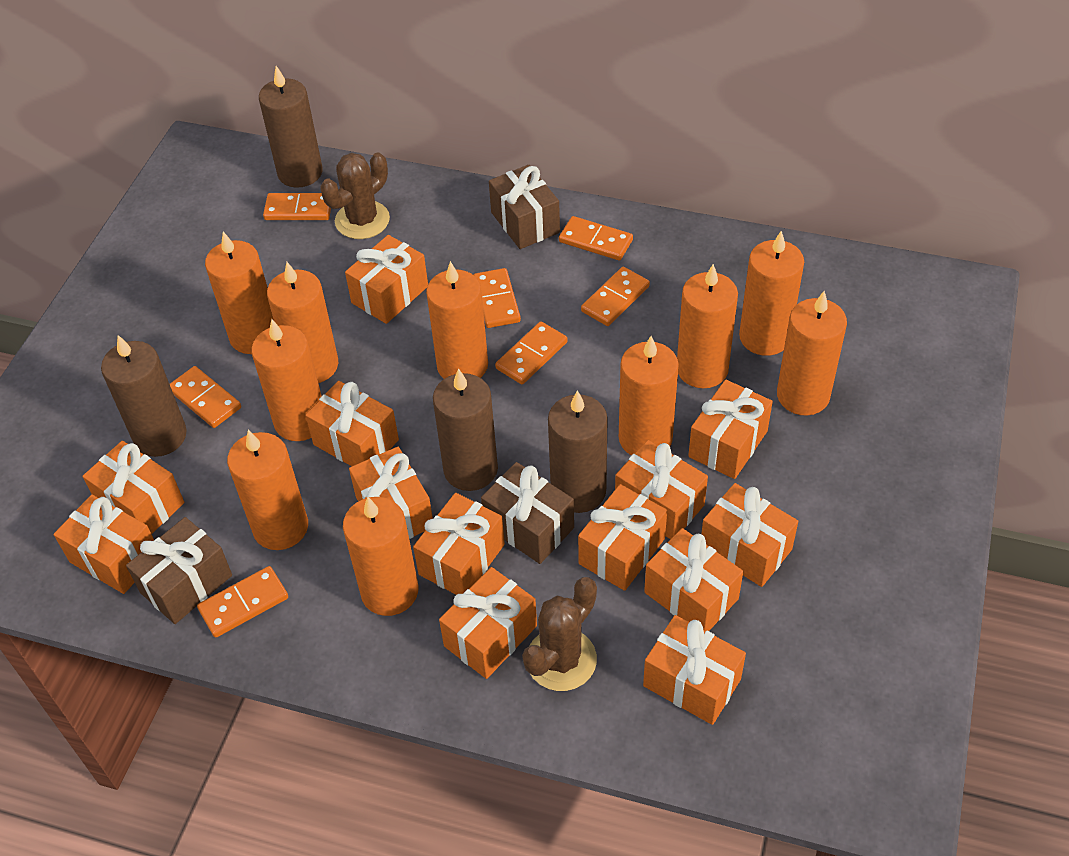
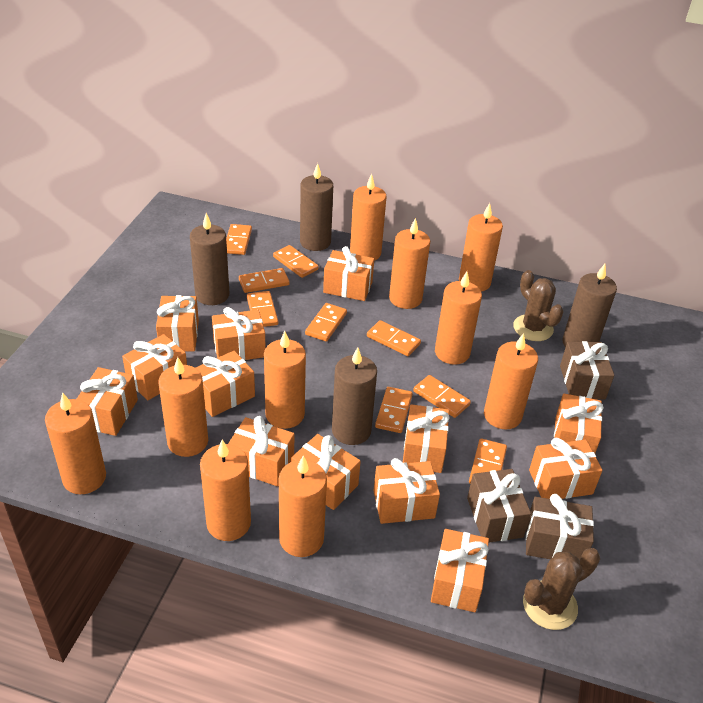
orange domino: [170,366,241,428] [197,566,288,638] [263,193,331,220] [474,268,521,328] [495,321,567,384] [559,216,633,261] [581,267,650,326] = 7 -> [226,224,252,255] [239,268,289,293] [247,291,278,327] [273,245,319,278] [305,303,347,342] [367,320,421,356] [375,387,413,433] [413,375,471,418] [469,438,507,484] = 9

